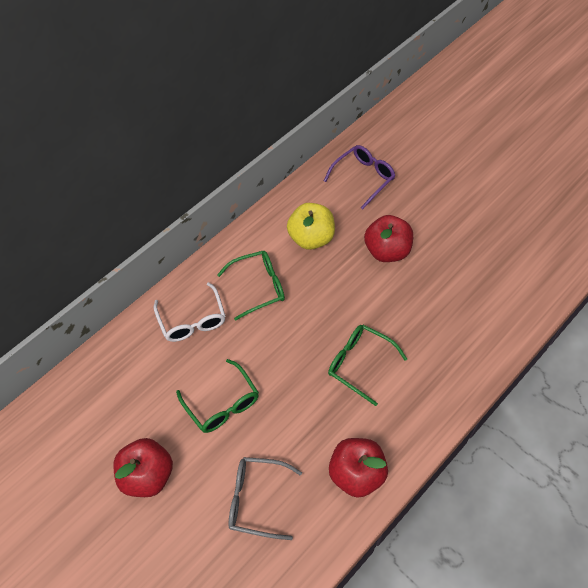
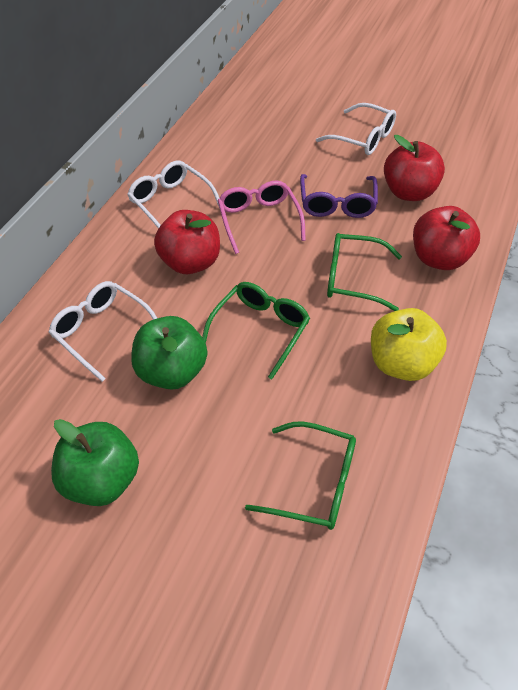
green apple: none = 0 -> [51,419,139,506] [131,316,207,390] = 2
grey glasses: [229,457,302,540] = 1 -> none = 0
pink glasses: none = 0 -> [218,181,306,254] = 1
white glasses: [154,282,225,342] = 1 -> [49,281,157,382] [127,161,220,229] [316,103,396,155] = 3

